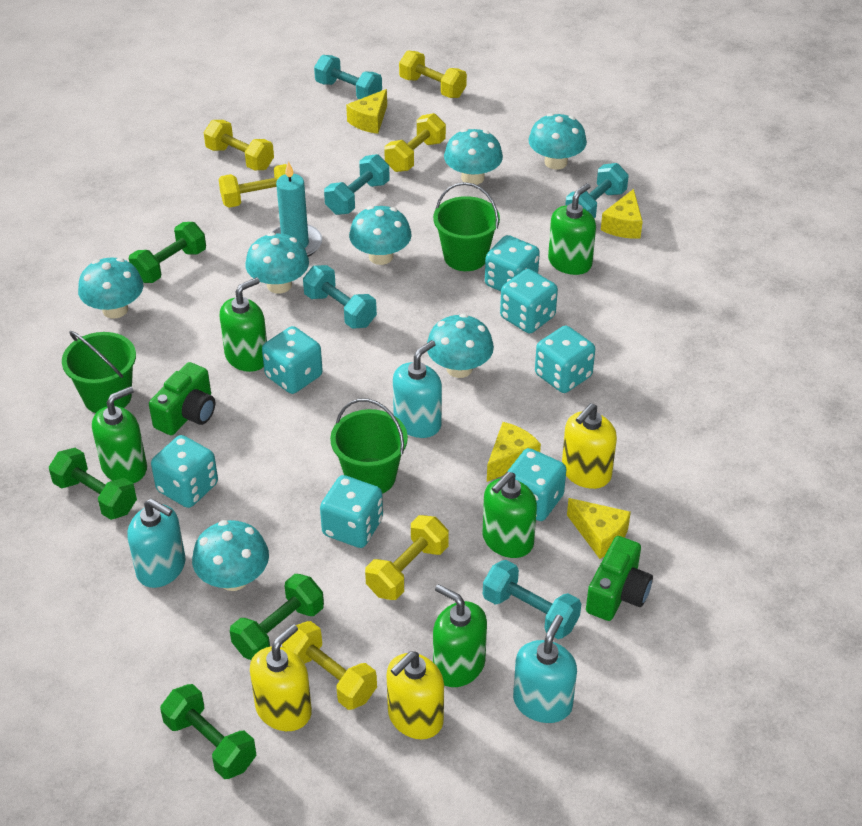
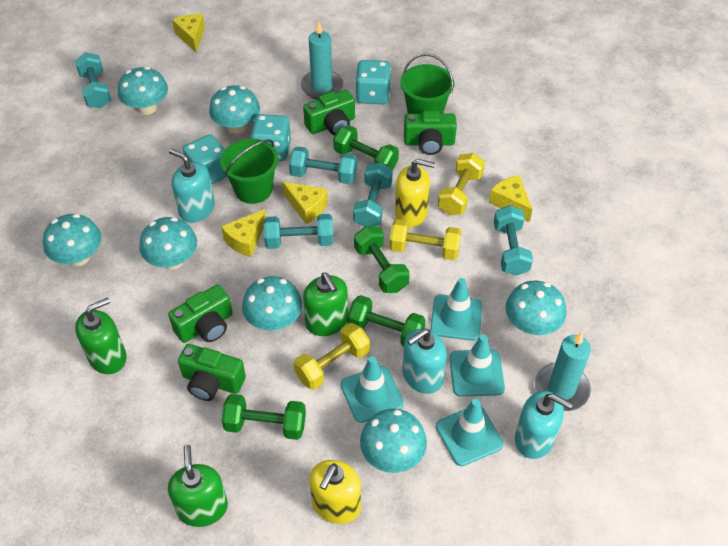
green bucket: [62,331,136,413] [330,398,408,494] [433,182,500,271] = 3 -> [220,139,278,204] [401,53,454,114] = 2
green camera: [149,362,215,435] [586,536,653,621] = 2 -> [168,285,233,343] [178,344,246,401] [303,90,355,135] [404,111,457,155] = 4
green soap dispenser: [92,386,147,483] [220,277,267,372] [433,584,487,687] [482,472,537,558] [548,183,596,275] = 5 -> [75,297,127,374] [168,445,228,527] [303,272,348,336] = 3
turquoise candle: [272,161,322,257] = 1 -> [300,22,343,100] [535,332,591,411] = 2
turquoise dice: [151,435,218,508] [262,326,323,394] [320,475,383,548] [485,235,540,291] [500,269,558,333] [506,448,566,521] [535,326,595,393] = 7 -> [183,134,228,184] [251,114,291,161] [356,60,391,104] = 3
turquoise traffic cone: none = 0 -> [340,356,404,423] [430,278,482,341] [436,399,503,466] [449,335,505,397] = 4
yellow dumbbell: [204,120,274,170] [219,164,294,208] [282,621,377,710] [365,515,449,600] [384,113,446,172] [399,51,467,98] = 6 -> [294,323,370,390] [389,219,462,260] [438,153,485,215] = 3
yellow soap dispenser: [250,624,312,731] [387,651,444,739] [562,403,617,489] = 3 -> [309,460,361,524] [395,159,435,227] = 2

